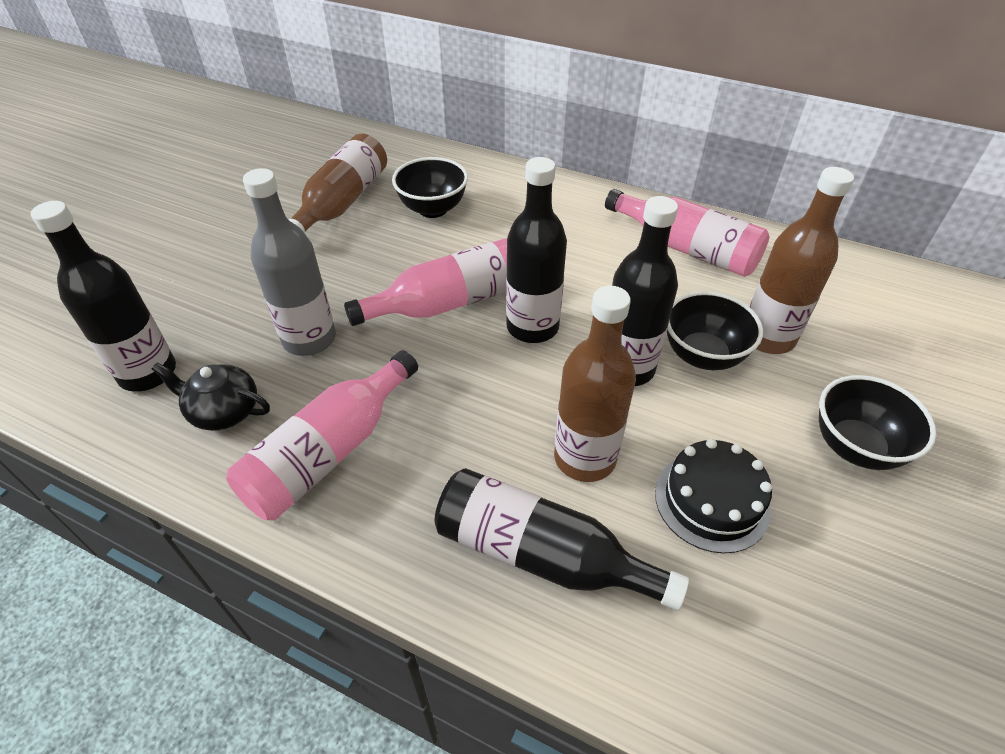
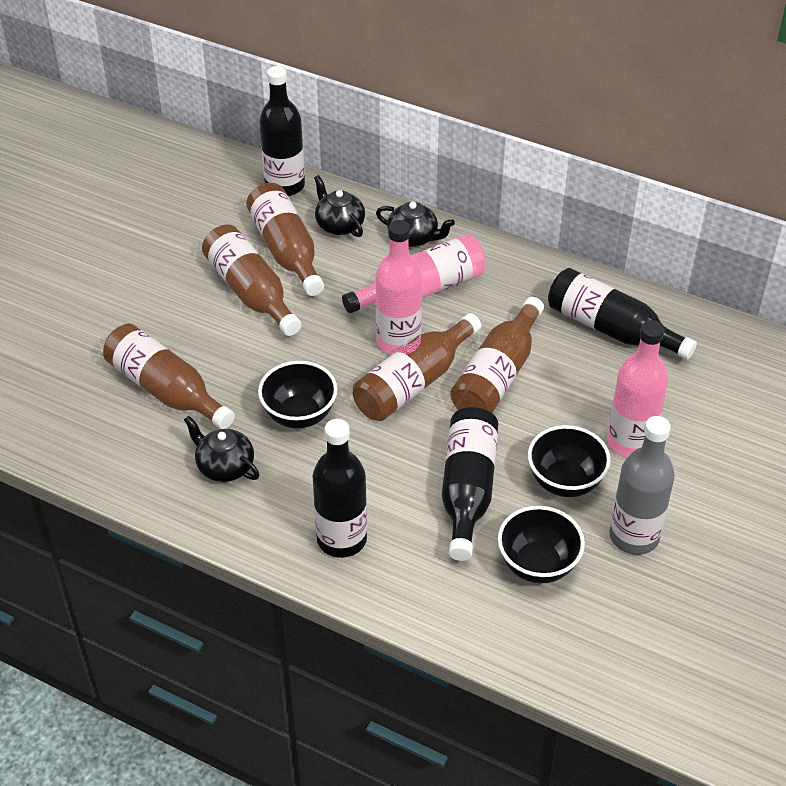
black cake: [655,439,772,553] = 1 -> none = 0
black teapot: [152,363,270,431] = 1 -> [184,416,260,482] [314,175,365,237] [376,202,455,247] = 3
brown bottle: [288,134,387,233] [554,285,636,482] [749,167,854,354] = 3 -> [103,324,235,429] [202,225,301,336] [246,183,324,296] [353,313,481,421] [450,297,544,413] = 5

